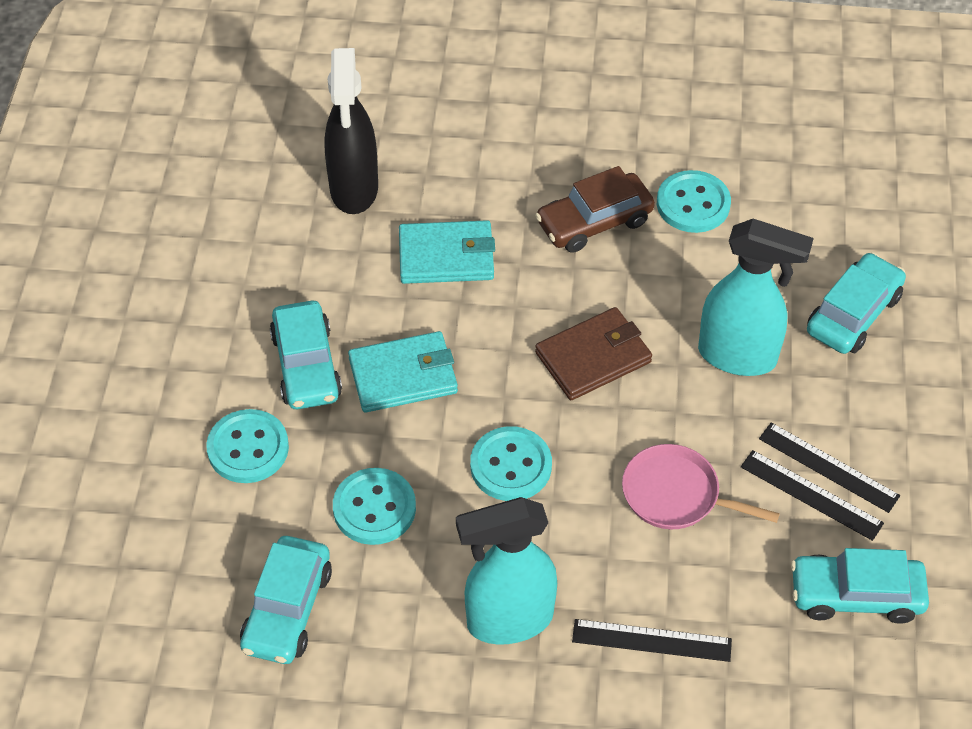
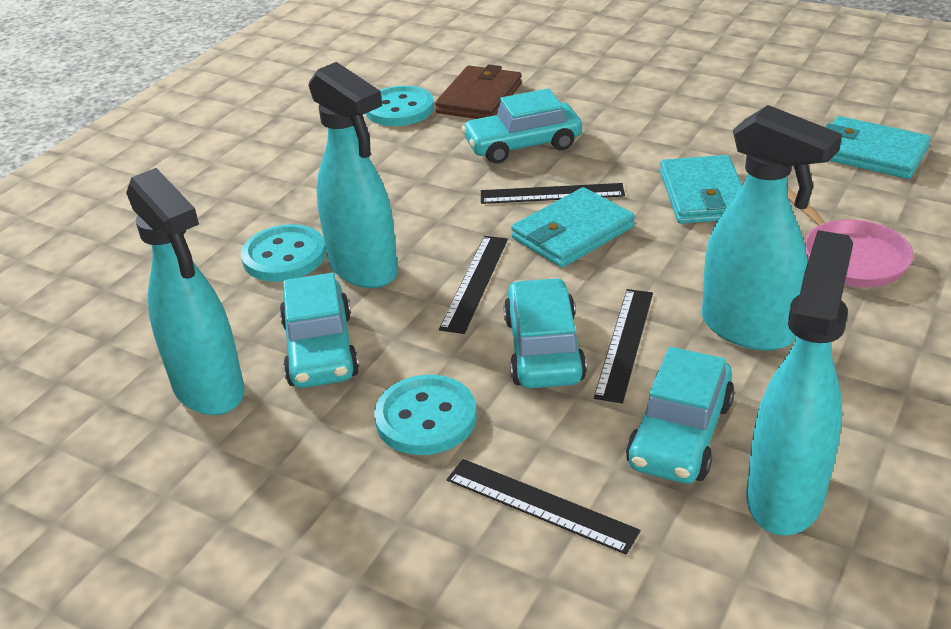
black ruler: [572,619,732,662] [741,450,884,541] [759,422,900,513] = 3 -> [439,236,508,334] [447,459,641,555] [481,183,625,204] [594,289,653,403] = 4
black spray bottle: [324,48,378,214] = 1 -> none = 0
brown car: [535,166,655,253] = 1 -> none = 0
turquoise button: [206,409,289,483] [333,468,416,545] [470,426,552,501] [657,170,731,233] = 4 -> [241,224,326,282] [366,86,434,126] [374,375,477,455] = 3
turquoise spray bottle: [456,497,557,645] [698,219,814,376] = 2 -> [126,168,245,415] [309,62,398,288] [702,105,842,351] [746,230,853,536] = 4
turquoise wallet: [348,331,458,413] [399,220,495,284] = 2 -> [511,187,635,267] [660,155,743,224] [825,116,931,179] = 3

